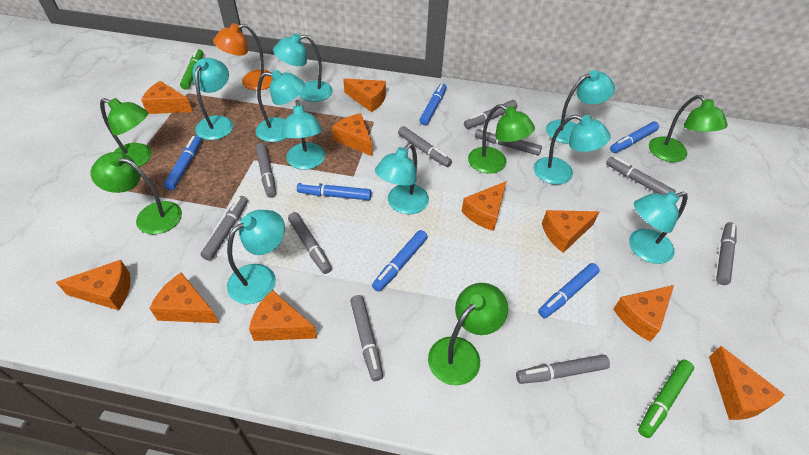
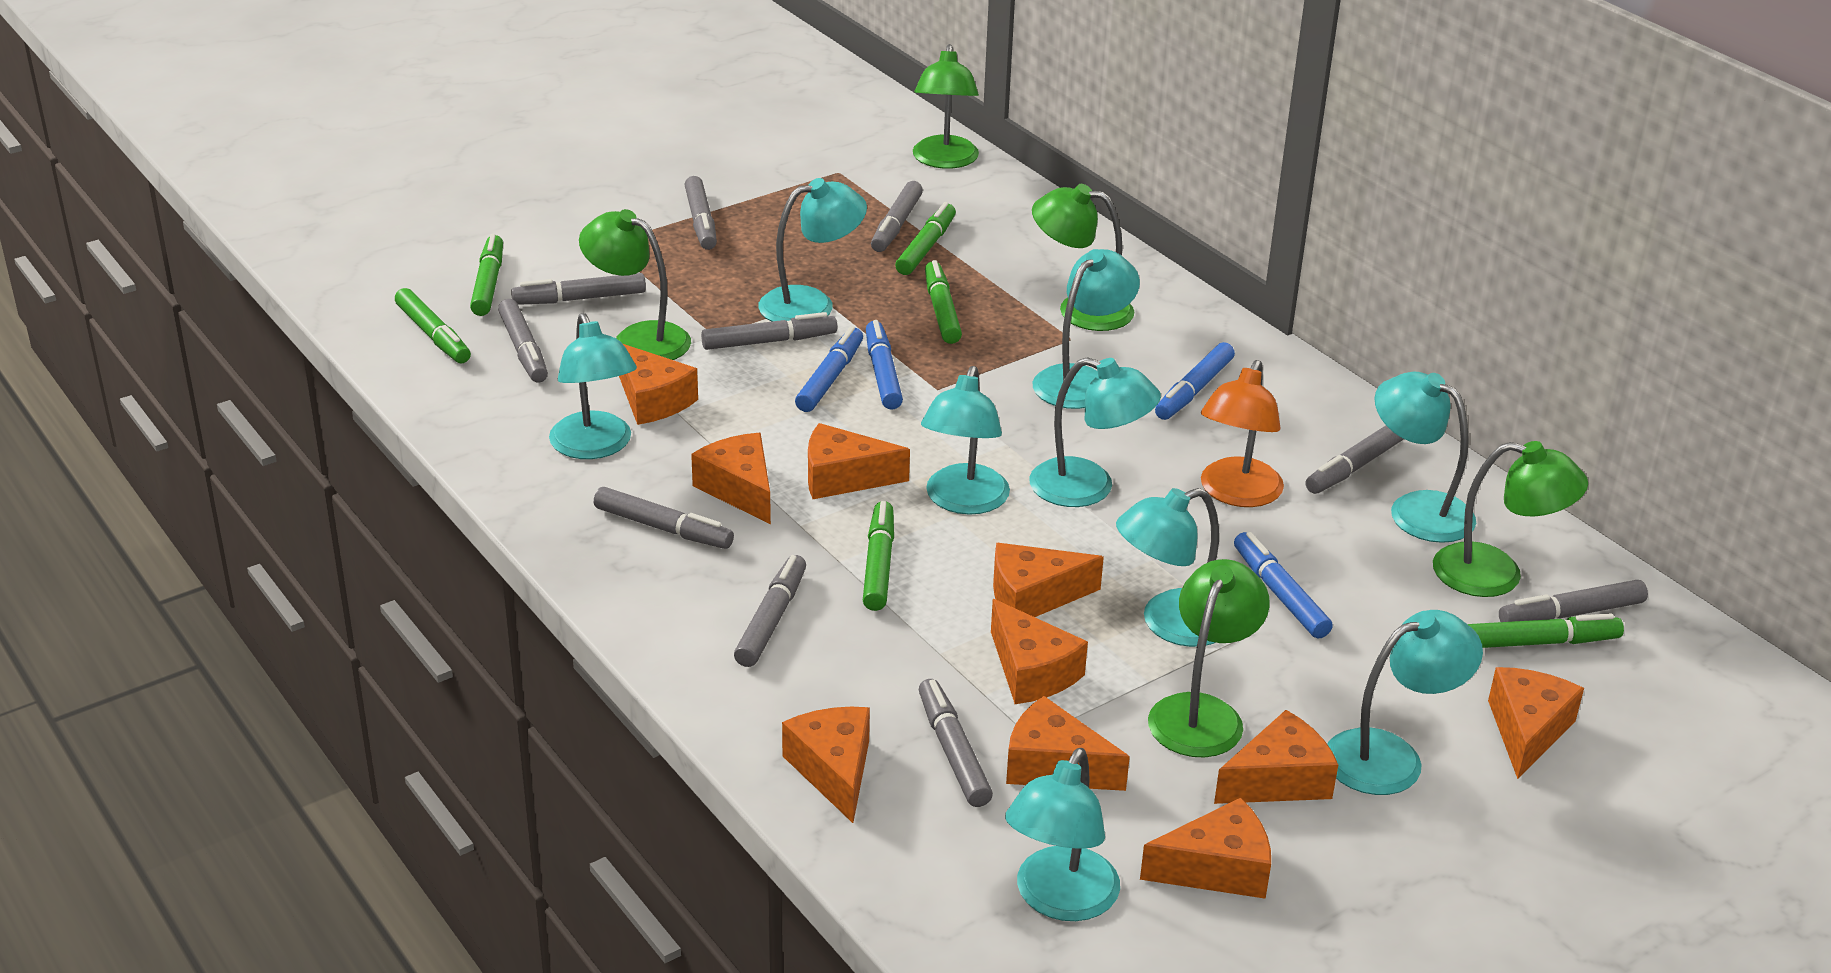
blue marker: [164,136,201,190] [297,182,371,200] [372,230,428,292] [419,83,447,125] [538,263,600,318] [610,122,659,153] = 6 -> [795,326,863,412] [866,320,903,410] [1155,342,1235,420] [1234,532,1333,638] = 4
green marker: [180,49,203,89] [638,360,694,438] = 2 -> [395,288,471,363] [470,234,503,316] [863,501,894,611] [895,202,956,275] [925,260,962,344] [1468,613,1624,648] = 6

